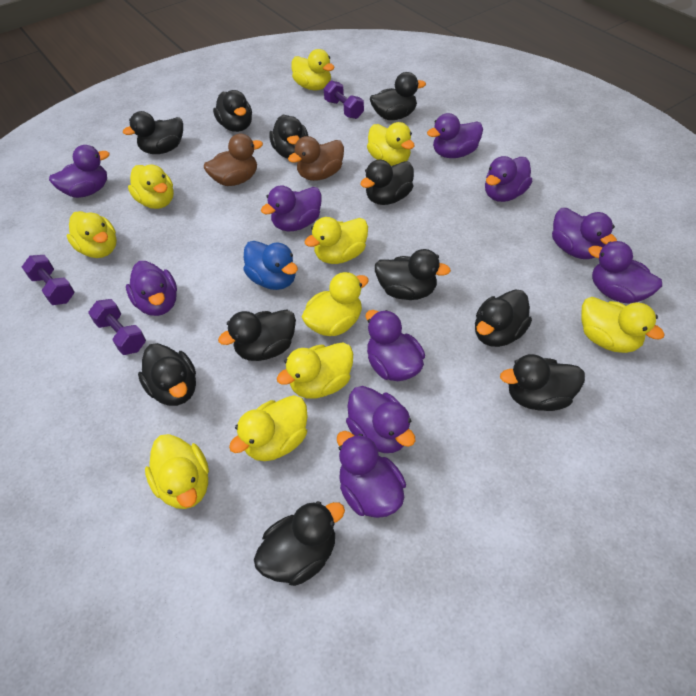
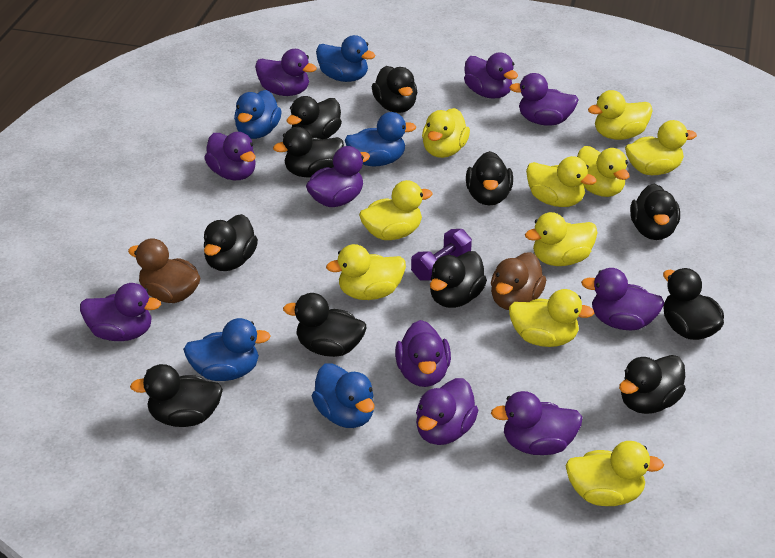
blue duck: [243,241,298,290] = 1 -> [183,318,271,381] [234,90,282,139] [312,363,375,428] [316,35,375,82] [345,112,417,166] = 5
purple dumbbell: [22,255,75,305] [88,299,146,355] [324,80,364,119] = 3 -> [411,229,472,281] = 1

